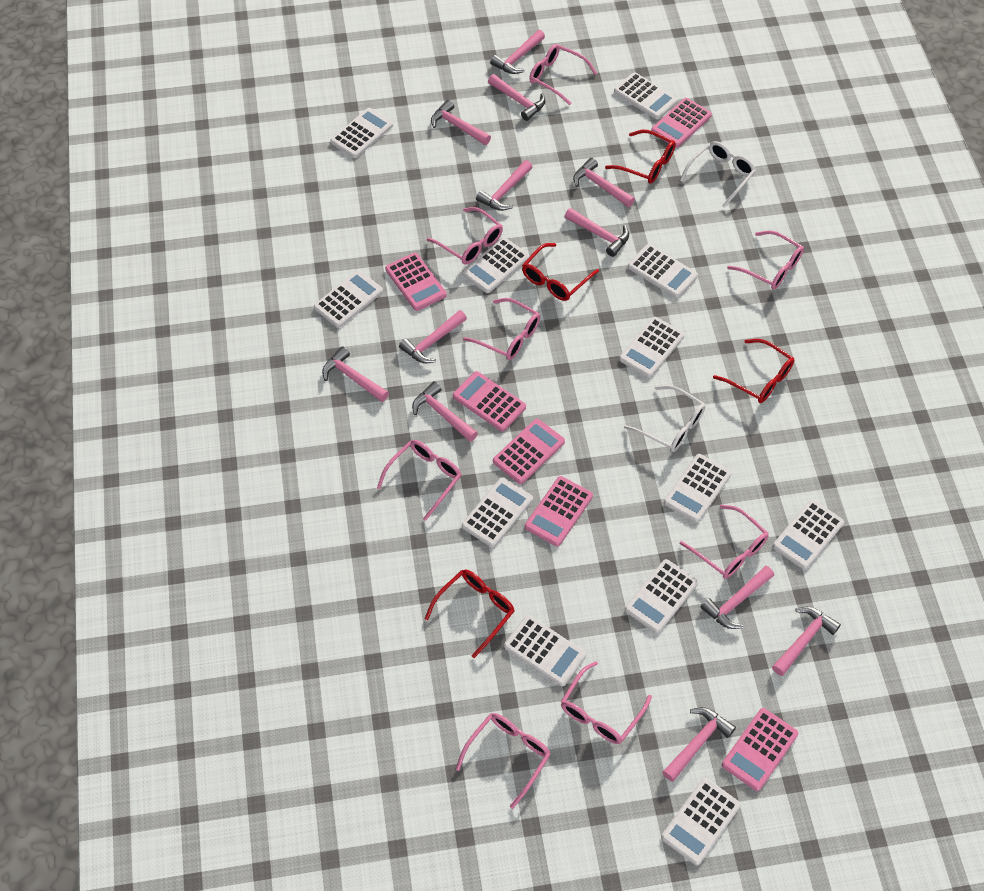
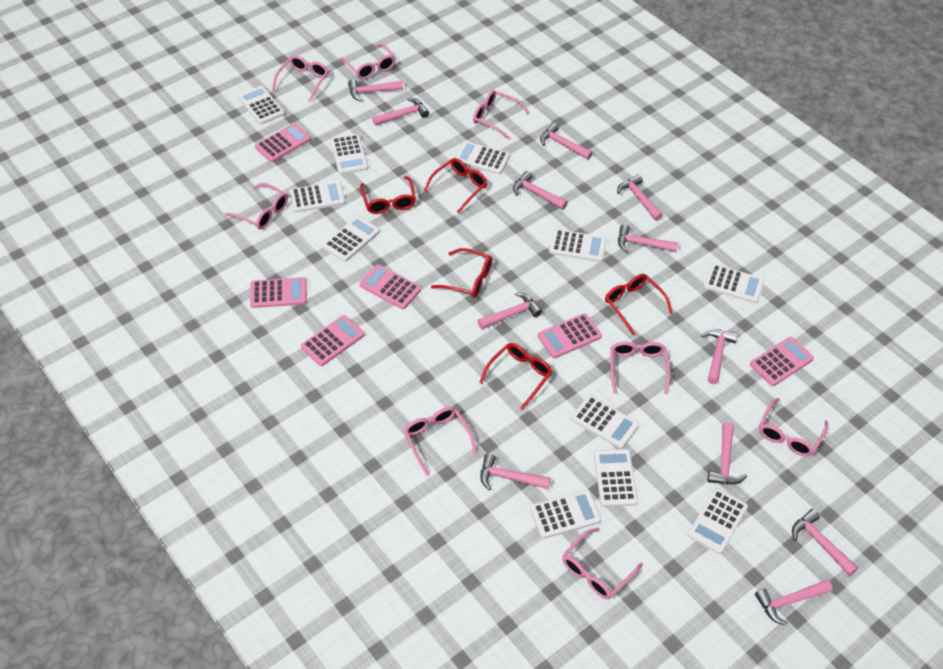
red glasses: [425,569,514,658] [522,243,599,301] [605,130,676,184] [713,339,794,403] = 4 -> [360,176,416,214] [424,158,487,213] [431,248,492,298] [479,343,552,410] [605,274,673,335] = 5
white calculator: [314,270,383,328] [331,108,393,158] [462,237,529,293] [462,477,533,547] [504,615,586,686] [614,72,678,120] [619,317,684,378] [625,559,698,633] [628,244,698,298] [661,778,741,865] [664,454,732,523] [773,499,844,570] = 12 -> [238,86,285,125] [289,181,345,213] [323,216,380,262] [331,134,368,174] [454,141,510,174] [530,490,601,539] [549,229,607,262] [571,395,639,449] [594,449,638,507] [688,488,748,554] [703,264,764,303] = 11
white glasses: [624,385,706,452] [680,141,756,208] = 2 -> none = 0

